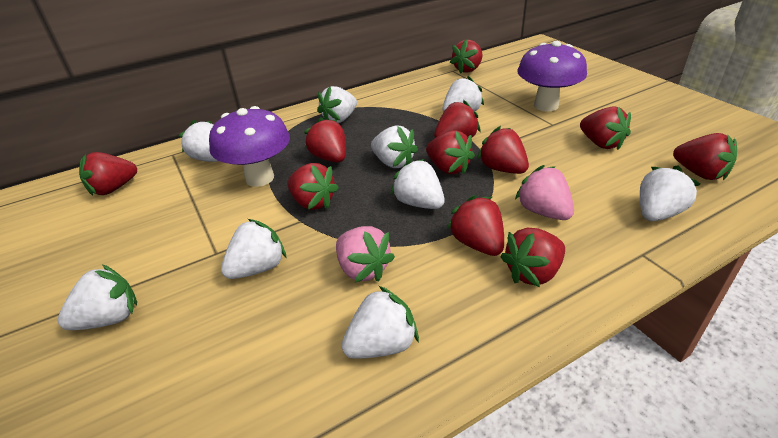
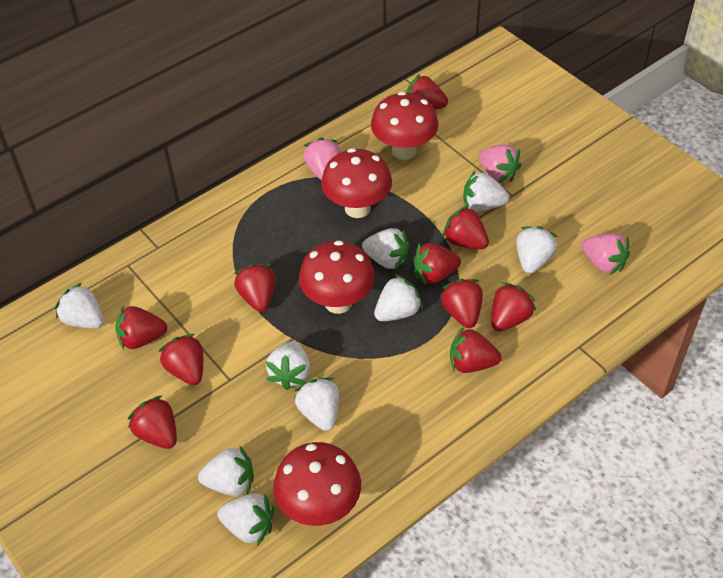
pink strawberry: [336,226,395,283] [515,165,574,220] = 2 -> [304,137,341,180] [479,144,522,183] [582,233,630,275] = 3
purple mushroom: [209,106,290,187] [517,41,587,112] = 2 -> none = 0
red mushroom: none = 0 -> [273,442,361,526] [299,240,375,314] [321,148,392,218] [371,92,438,160] = 4
red strawberry: [79,152,137,196] [287,163,339,210] [304,117,346,162] [426,130,475,175] [434,100,481,138] [447,195,504,256] [450,39,482,74] [477,126,529,174] [500,227,565,287] [580,106,631,150] [673,133,737,180] = 11 -> [115,305,168,350] [127,395,177,449] [158,334,203,385] [234,263,276,312] [407,74,448,110] [413,243,461,285] [440,279,483,328] [442,205,489,249] [450,327,502,373] [491,282,536,332] = 10

